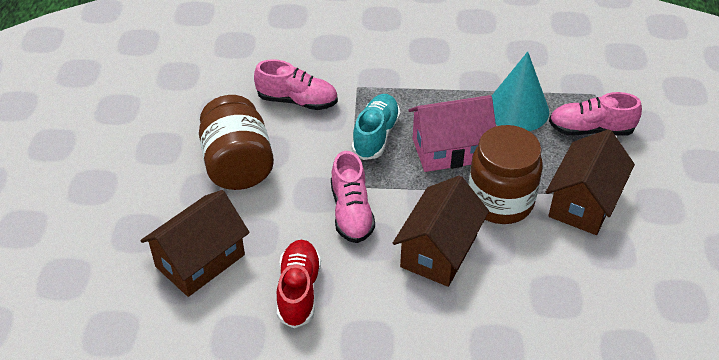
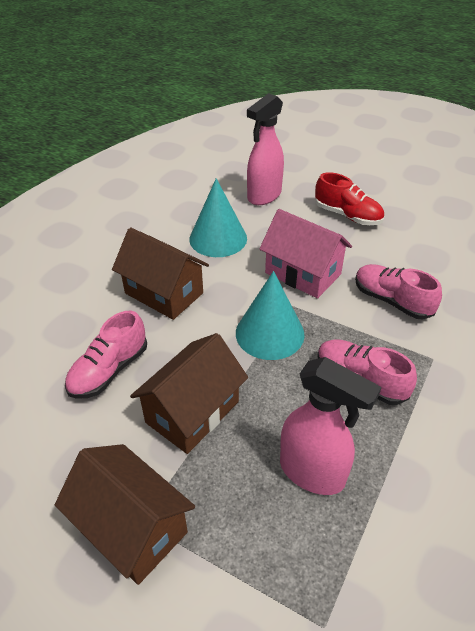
brown jar: [199,95,274,190] [468,125,543,224] = 2 -> none = 0
pink spray bottle: none = 0 -> [247,93,284,205] [280,357,382,495] = 2
turquoise cone: [492,52,549,131] = 1 -> [190,178,247,257] [236,271,305,360] = 2
turquoise shoe: [352,94,401,160] = 1 -> none = 0

